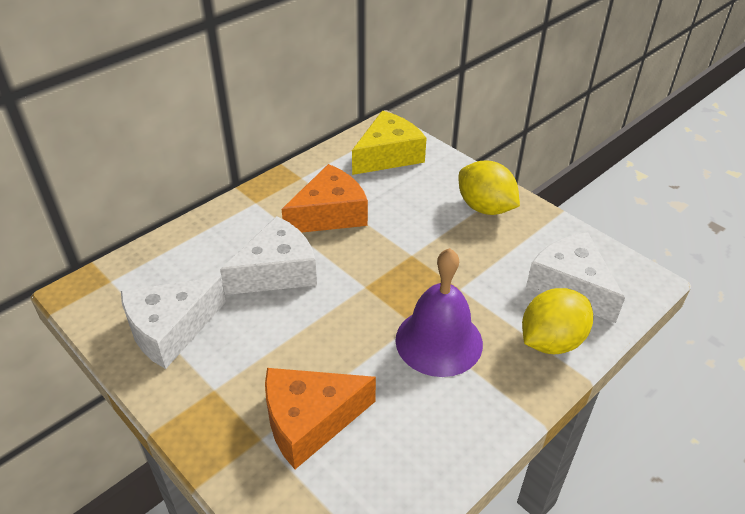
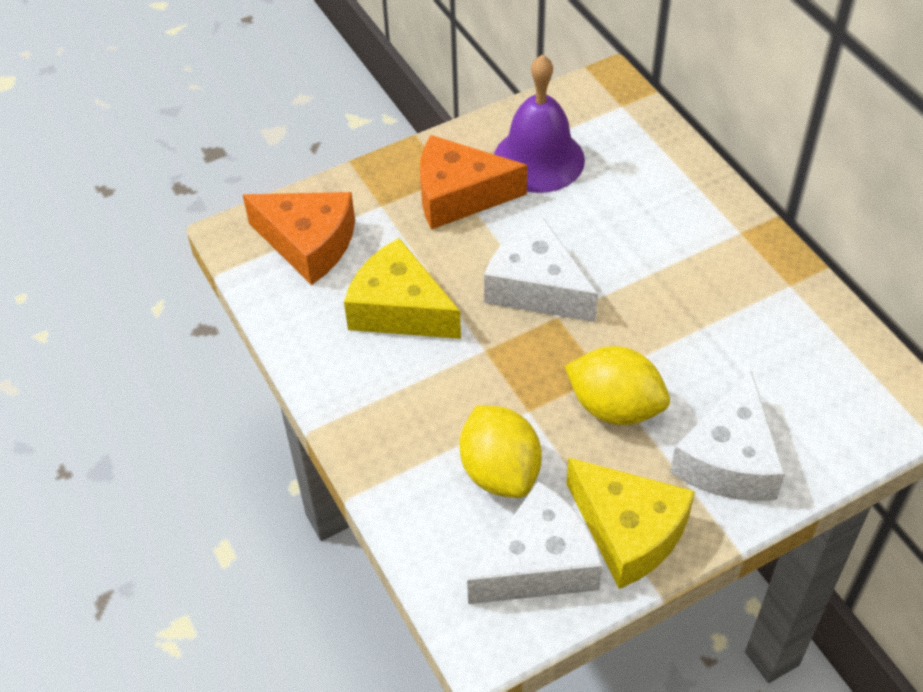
yellow cheese: [352,111,427,175] = 1 -> [344,238,461,339] [566,457,695,589] = 2

